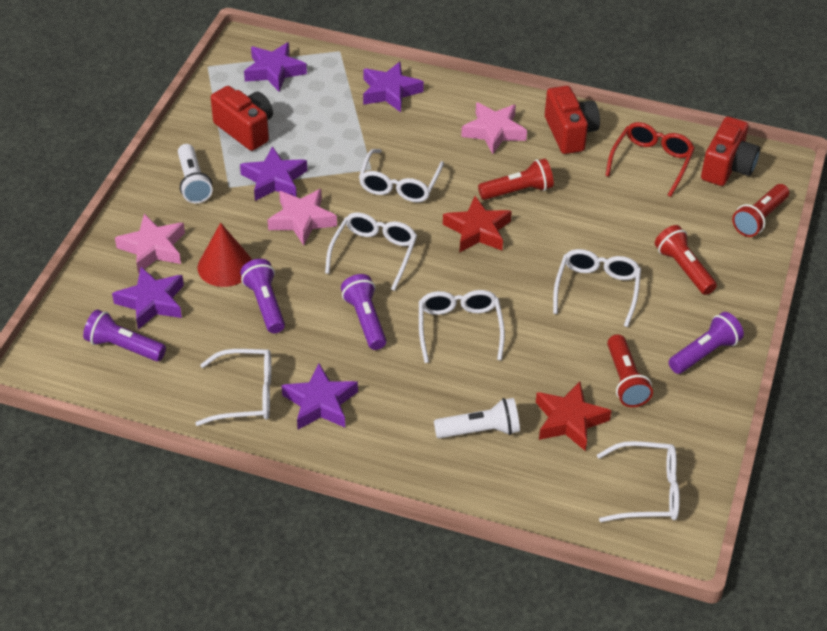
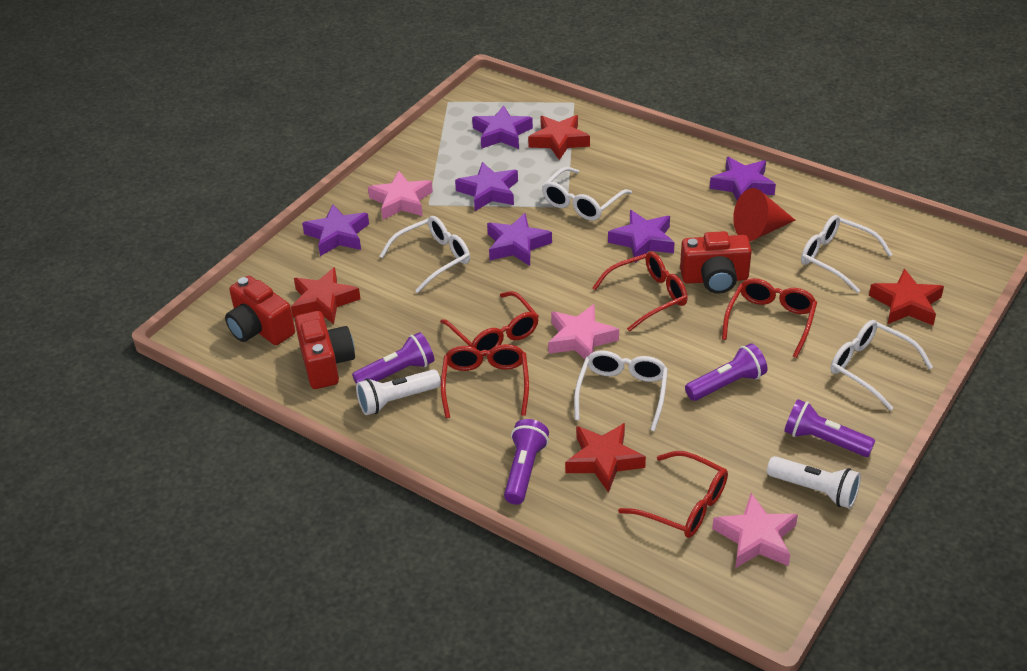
purple star: [112,267,184,329] [240,146,307,201] [244,42,307,92] [282,363,358,429] [363,62,424,112] = 5 -> [302,204,369,256] [455,162,518,211] [472,105,533,149] [487,213,552,266] [608,210,675,263] [710,157,776,201] = 6
red flashlight: [478,158,554,200] [607,334,653,407] [655,225,717,295] [732,184,789,237] = 4 -> none = 0
red glasses: [605,122,695,197] = 1 -> [440,291,539,356] [441,344,529,418] [592,252,688,332] [618,451,728,538] [722,278,817,358] = 5
red star: [443,196,512,253] [536,382,612,451] = 2 -> [291,267,361,324] [528,115,590,160] [565,423,646,493] [869,269,944,325] = 4
white glasses: [195,349,271,426] [325,212,417,291] [359,149,444,202] [419,290,505,363] [553,249,641,327] [597,441,680,522] = 6 -> [380,216,470,293] [542,167,632,221] [574,350,668,431] [801,215,893,293] [831,320,933,411] = 5

